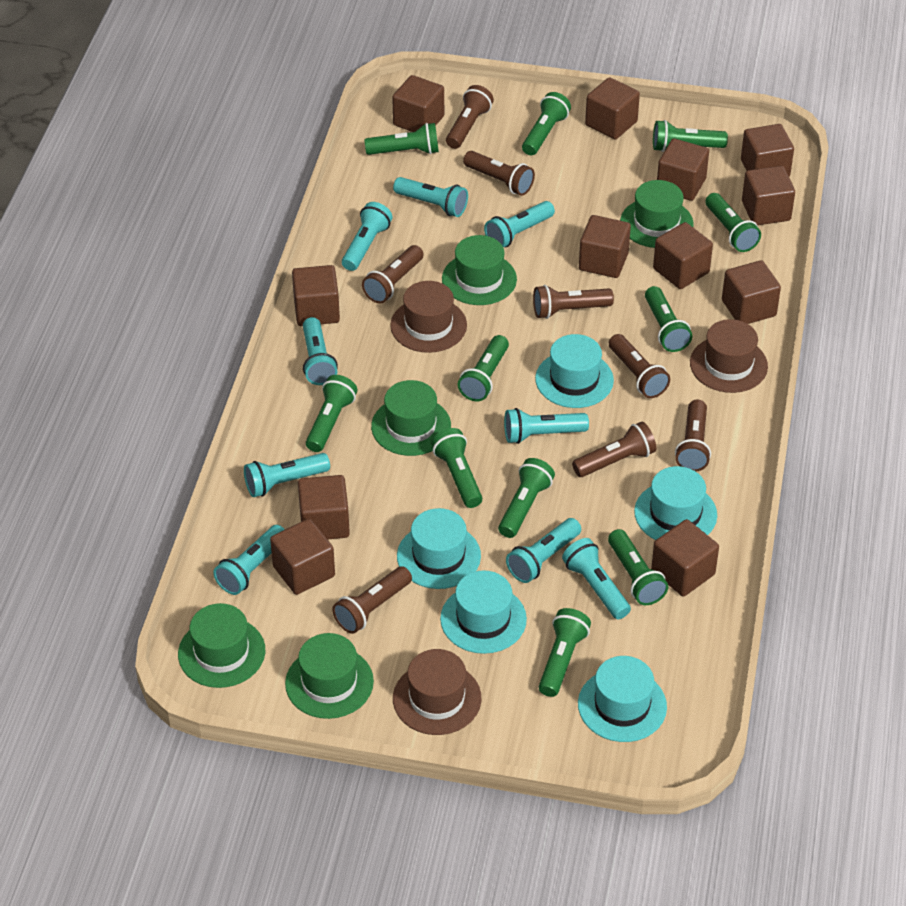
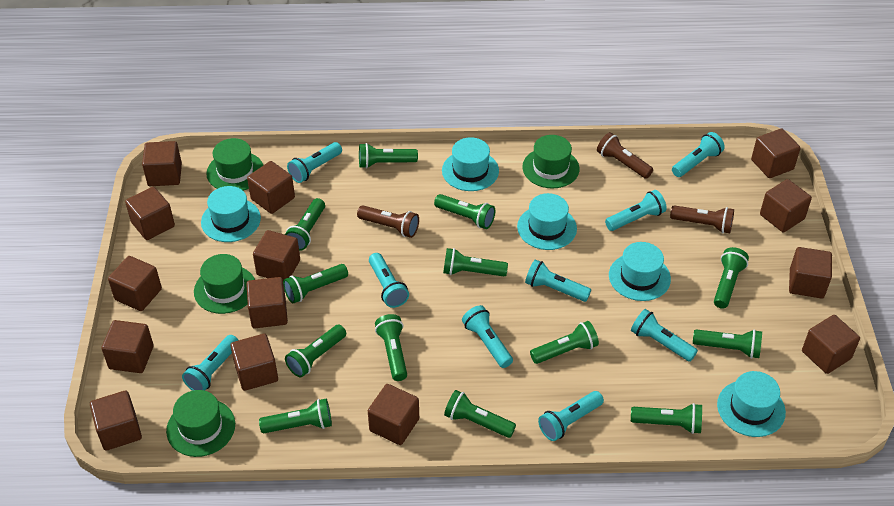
brown cube: [270,519,335,595] [292,265,340,326] [298,475,350,539] [392,75,444,132] [579,215,631,278] [585,77,640,140] [651,519,719,596] [653,222,713,289] [657,138,709,201] [722,260,781,324] [741,124,794,177] [742,166,795,225] = 12 -> [90,390,142,451] [101,320,154,373] [108,256,162,311] [125,187,175,240] [142,141,182,186] [230,334,278,391] [246,277,288,328] [247,161,295,214] [253,230,300,280] [368,384,419,445] [751,128,800,178] [760,179,812,233] [789,247,832,298] [802,315,860,374] = 14
brown flashlight: [332,566,412,634] [362,245,424,303] [446,85,494,149] [463,151,535,196] [533,285,614,319] [572,422,657,477] [609,334,670,398] [675,399,711,472] = 8 -> [357,205,419,238] [597,132,653,179] [670,205,734,233] = 3
brown hat: [390,281,467,353] [393,649,481,735] [690,319,768,393] = 3 -> none = 0
green flashlight: [306,375,357,452] [364,123,439,155] [431,428,482,508] [458,335,509,401] [498,458,555,538] [522,92,571,155] [539,608,591,697] [608,529,668,605] [645,286,692,352] [653,120,728,152] [705,193,761,252] = 11 -> [259,398,332,433] [283,264,348,304] [285,198,325,251] [285,325,346,378] [359,143,418,168] [375,314,407,381] [434,194,495,229] [443,248,508,276] [444,390,516,438] [530,321,599,364] [631,403,702,434] [693,329,762,359] [714,247,749,309] = 13
green hat: [178,603,265,688] [285,633,374,719] [371,380,451,456] [442,235,517,305] [620,180,694,248] = 5 -> [166,390,235,457] [194,254,255,314] [206,138,263,191] [522,135,580,188] = 4

